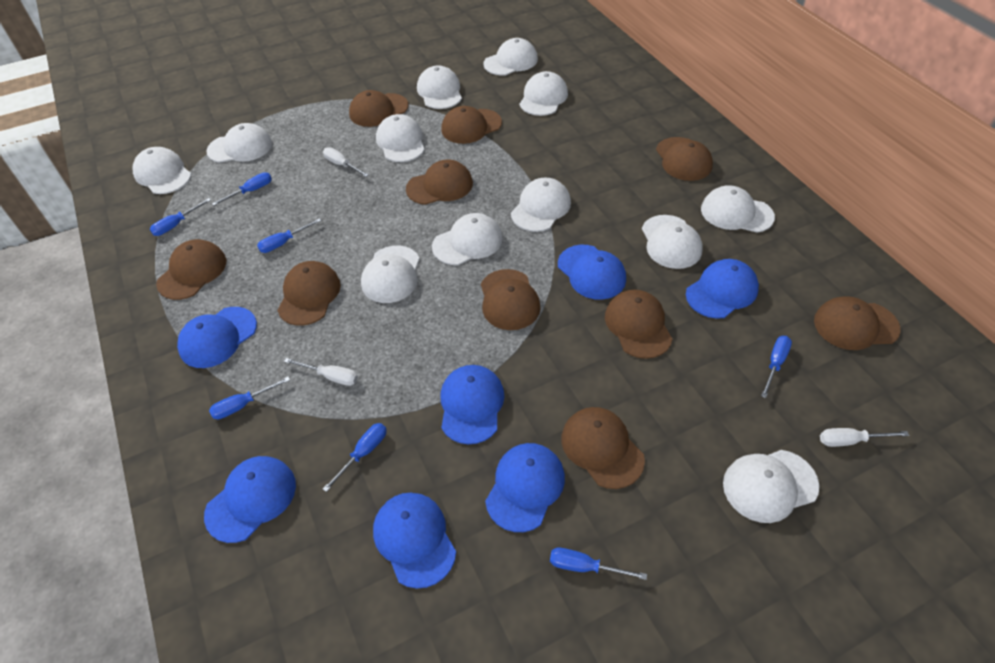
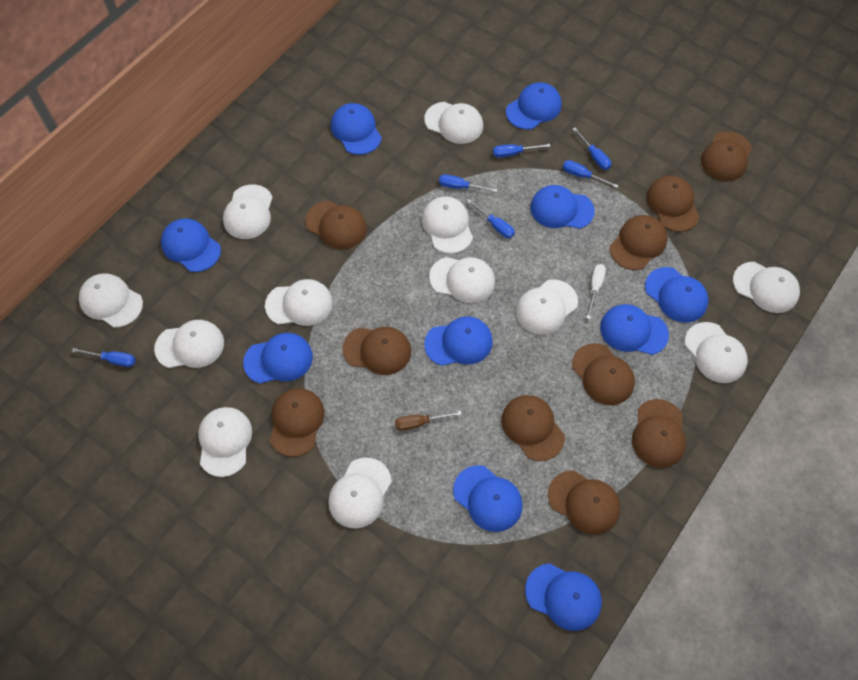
blue cap: [177,307,257,368] [204,456,296,543] [373,493,456,588] [440,365,504,444] [485,443,565,532] [558,245,626,300] [686,259,759,319] = 7 -> [161,218,221,272] [243,333,313,384] [331,103,382,155] [424,316,493,366] [453,465,523,532] [506,82,562,130] [525,563,602,631] [531,185,595,229] [600,304,669,355] [645,267,708,323] = 10
blue screwdriver: [150,198,211,236] [209,377,290,419] [212,172,272,206] [257,219,321,253] [323,423,387,492] [550,548,647,580] [761,336,792,398] = 7 -> [72,348,136,367] [439,174,498,192] [467,199,515,238] [493,144,551,158] [563,160,619,188] [573,128,611,170] = 6
brown screwdriver: none = 0 -> [395,411,462,431] = 1
white screwdriver: [284,358,358,386] [323,147,368,177] [820,428,909,447] = 3 -> [586,264,606,319] = 1

